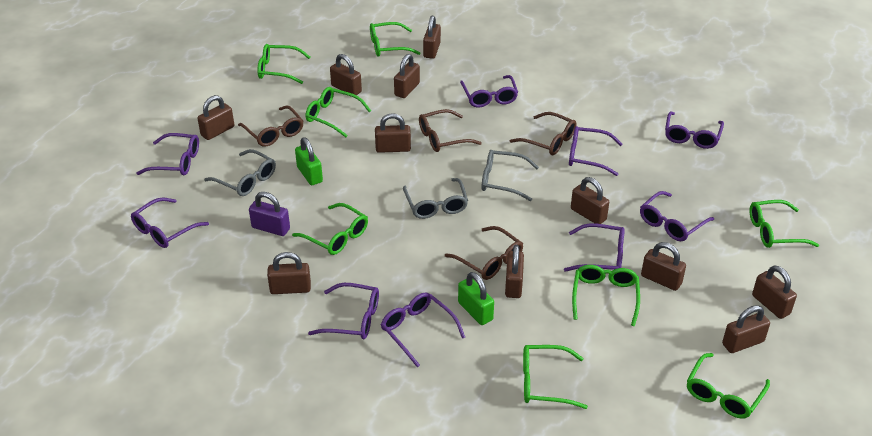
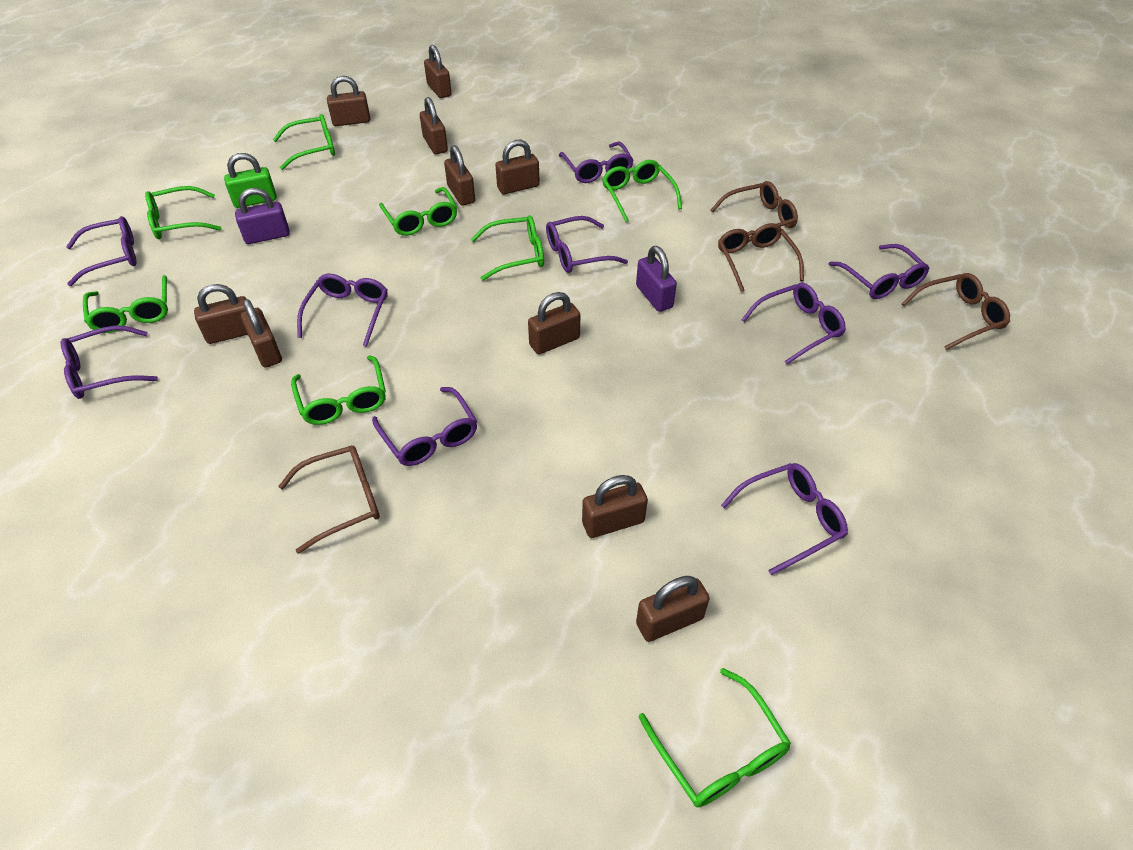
brown padlock: [197,95,234,140] [267,252,311,294] [330,54,362,95] [375,113,411,153] [394,54,420,98] [423,16,441,59] [505,245,524,298] [571,177,609,224] [641,242,686,291] [722,305,770,353] [752,265,797,319] = 11 -> [194,284,248,344] [241,299,282,368] [327,76,370,126] [420,97,448,154] [424,45,452,98] [444,145,475,206] [495,140,540,194] [528,292,580,354] [582,475,648,538] [636,576,710,642] = 10
green padlock: [295,137,323,185] [458,272,494,325] = 2 -> [224,153,277,208] = 1
grey glasses: [204,149,276,196] [403,178,468,219] [481,150,539,201] = 3 -> none = 0
purple padlock: [249,192,290,236] = 1 -> [235,188,290,244] [636,246,677,312] = 2

